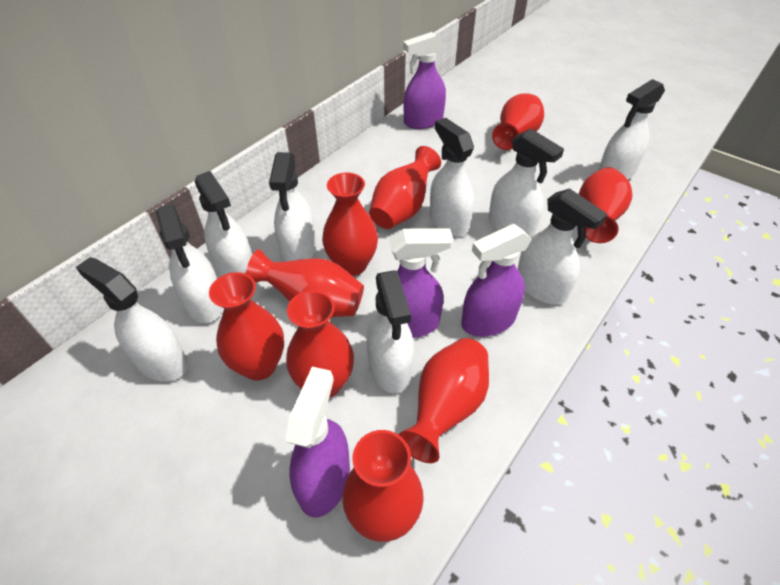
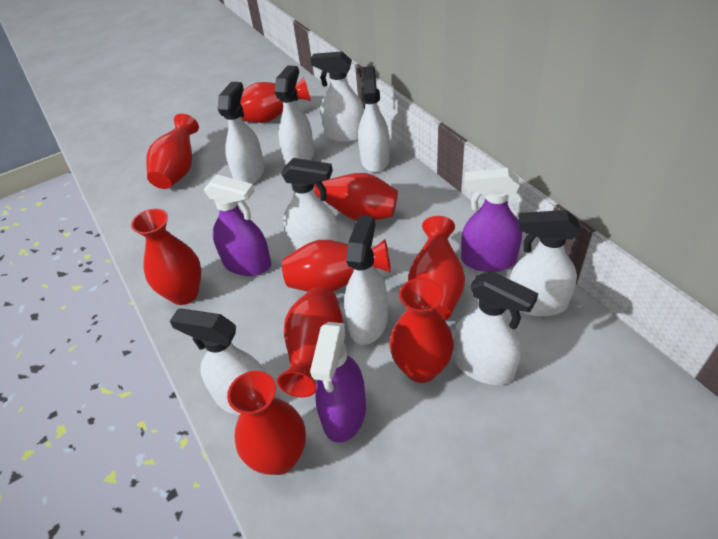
purple spray bottle: [286,367,350,518] [389,228,453,338] [403,32,446,129] [461,224,532,337] = 4 -> [204,174,271,276] [310,322,366,443] [461,168,522,272] = 3

